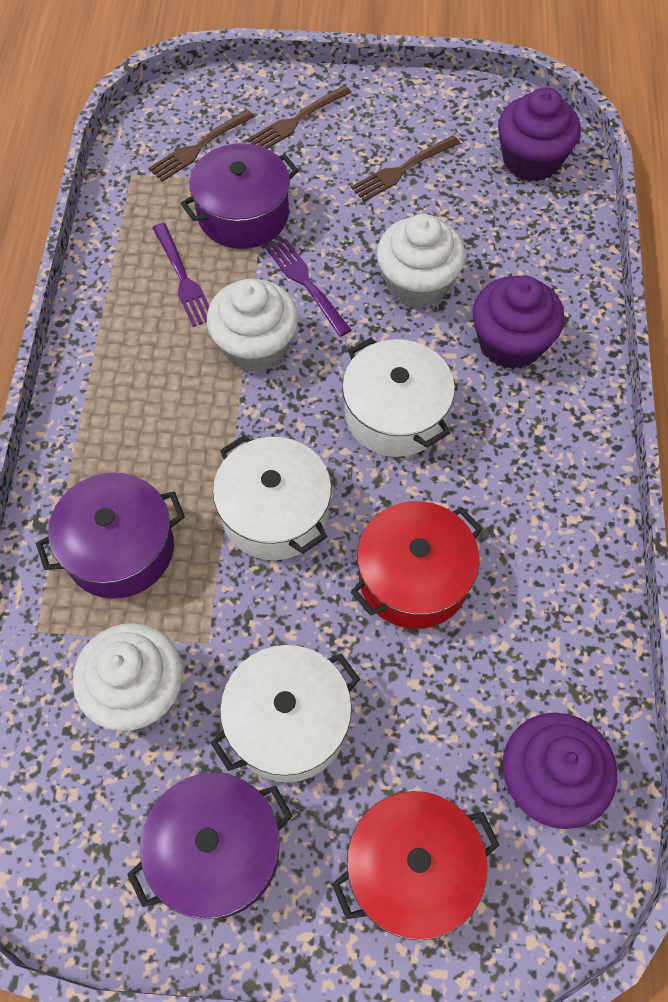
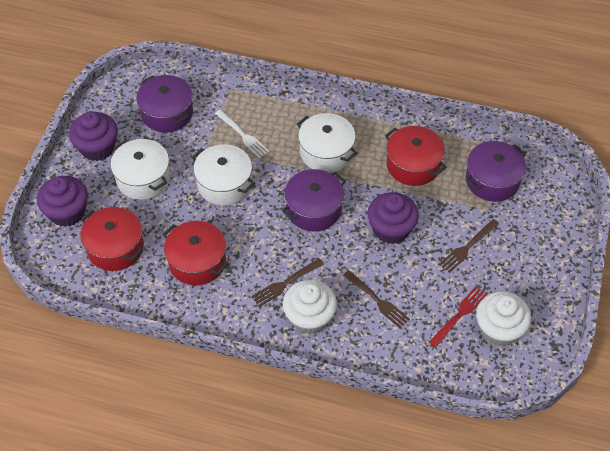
purple fork: [152,223,209,327] [266,239,351,337] = 2 -> none = 0
red fork: none = 0 -> [429,286,487,347] = 1
red pot: [332,791,499,940] [351,501,483,629] = 2 -> [80,207,144,271] [163,221,229,285] [385,126,446,186] = 3
white cupcake: [73,623,183,731] [207,279,298,372] [377,214,465,308] = 3 -> [283,280,337,334] [476,291,531,346] = 2
white fork: none = 0 -> [215,109,269,159] = 1

